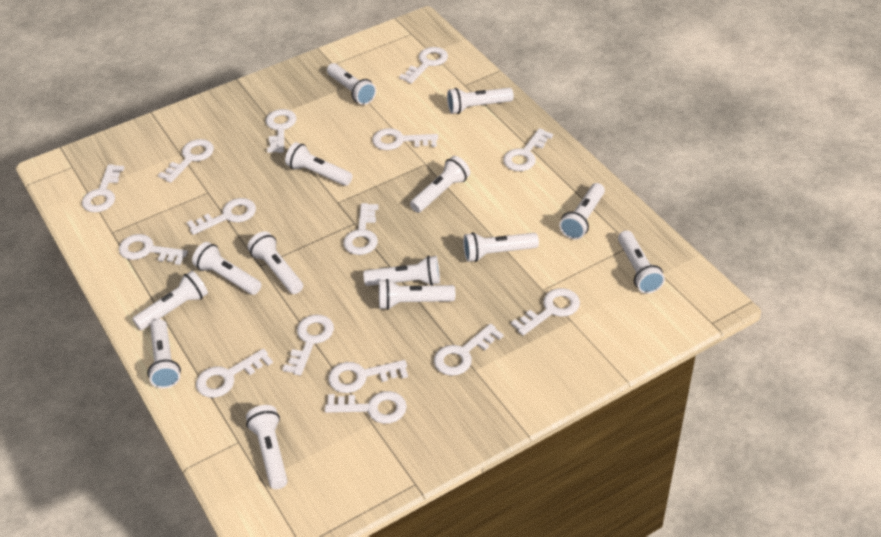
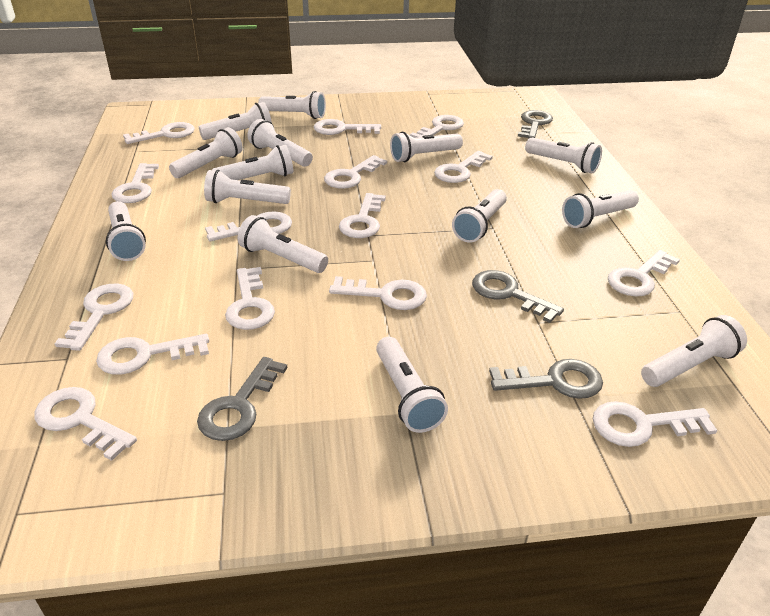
grey key: none = 0 -> [197,357,287,441] [472,270,564,323] [489,359,603,399] [518,110,553,139] = 4

